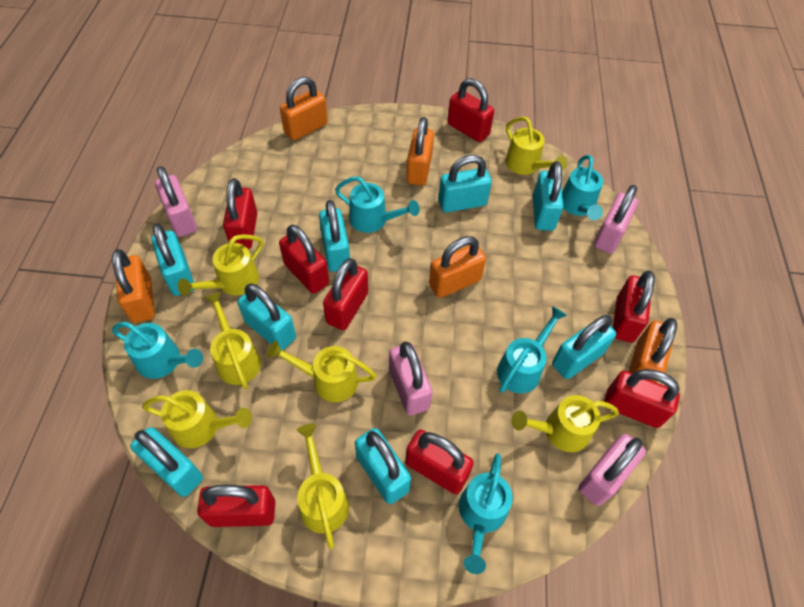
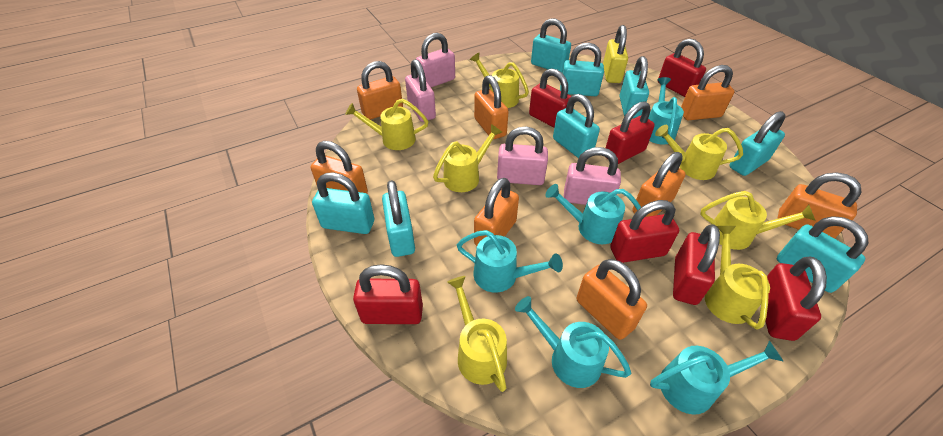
orange padlock: [112,249,155,323] [280,77,328,140] [406,117,434,186] [429,236,486,298] [629,318,677,382] = 5 -> [311,141,368,194] [357,61,403,120] [474,75,509,139] [474,178,519,246] [577,259,647,340] [632,152,686,217] [681,65,734,121] [777,172,861,239] = 8
red padlock: [197,485,275,527] [223,178,257,249] [279,225,329,294] [323,258,368,330] [405,430,474,494] [447,78,494,142] [604,369,680,428] [613,271,655,343] = 8 -> [353,264,423,324] [529,68,571,127] [606,101,655,164] [610,200,679,263] [658,39,706,97] [673,224,720,305] [765,257,827,341] = 7
yellow padlock: none = 0 -> [603,25,628,83] = 1

